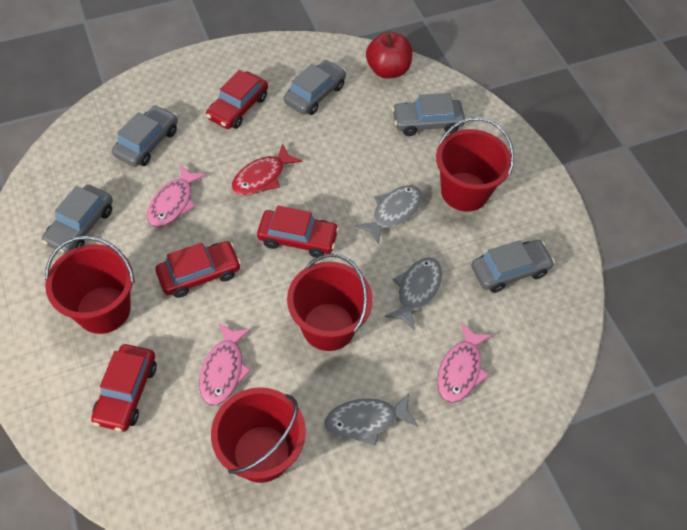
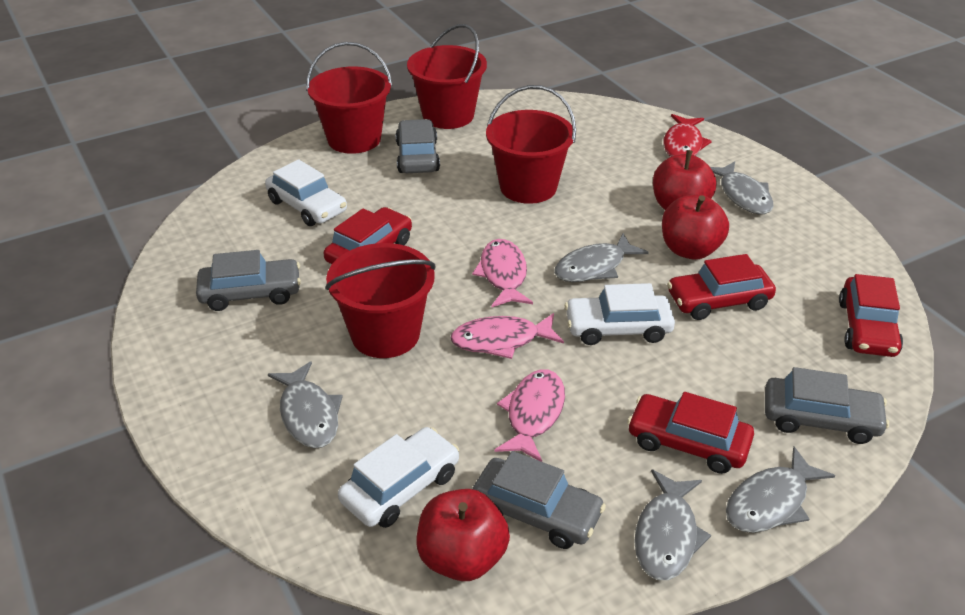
grey car: [42,185,113,254] [112,105,178,167] [284,60,346,115] [392,93,465,136] [472,240,555,293] = 5 -> [196,250,301,311] [395,119,440,173] [472,451,606,549] [765,367,889,444] = 4
grey fish: [324,393,418,446] [355,185,422,245] [385,257,442,331] = 3 -> [268,361,343,448] [554,233,649,282] [634,469,711,580] [710,161,773,214] [726,447,835,533] = 5
red apple: [366,32,412,78] = 1 -> [417,489,510,581] [653,150,716,210] [662,194,729,260] = 3
white car: none = 0 -> [265,159,347,226] [338,427,459,528] [565,283,675,345] = 3

